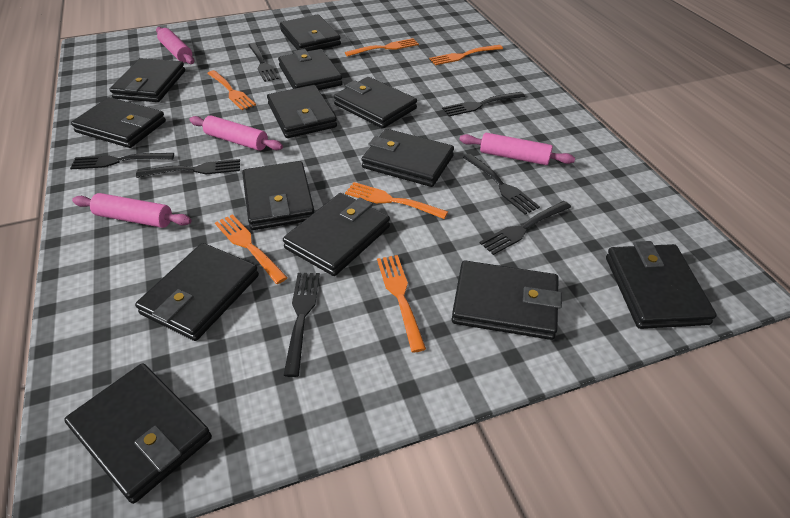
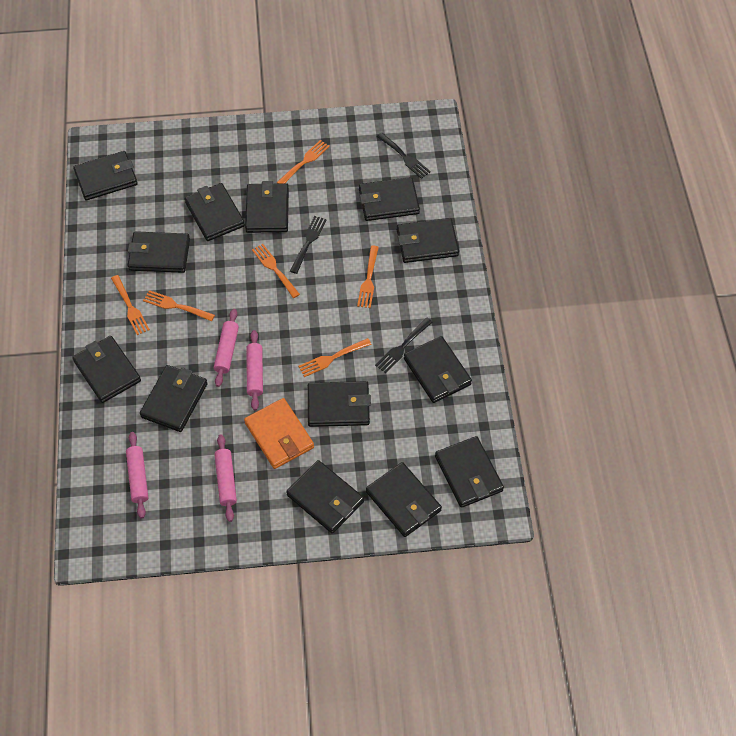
black fork: [70,153,174,169] [136,159,240,178] [248,43,279,82] [283,273,320,377] [442,92,525,116] [463,154,540,215] [480,201,571,255] = 7 -> [290,216,327,274] [375,318,432,373] [377,133,431,179] = 3
orange wallet: none = 0 -> [244,398,314,469] = 1

